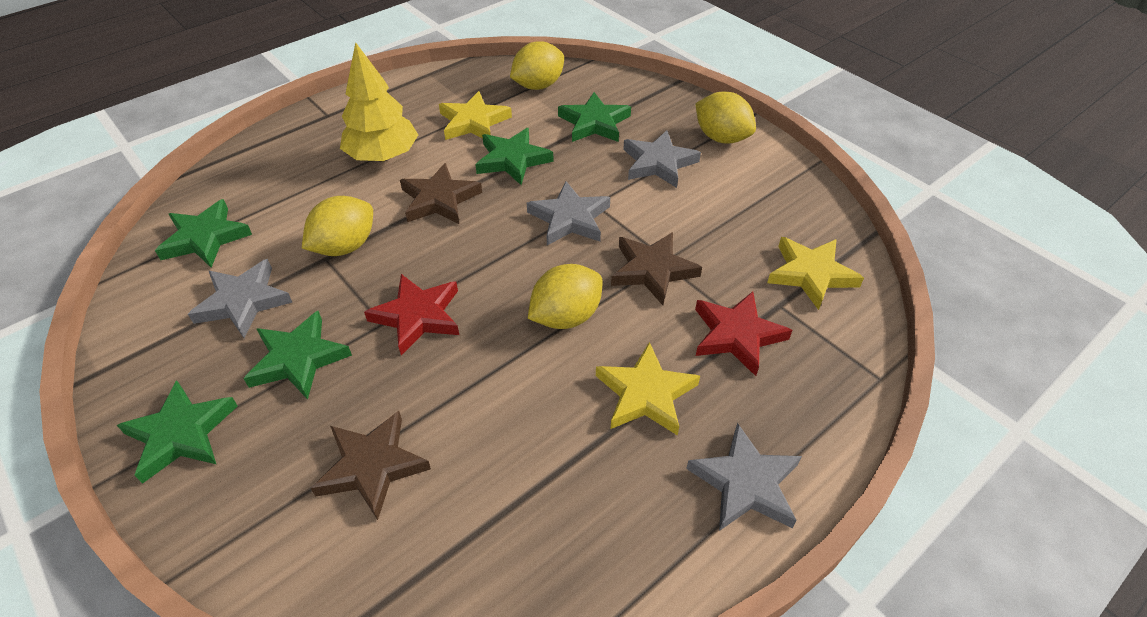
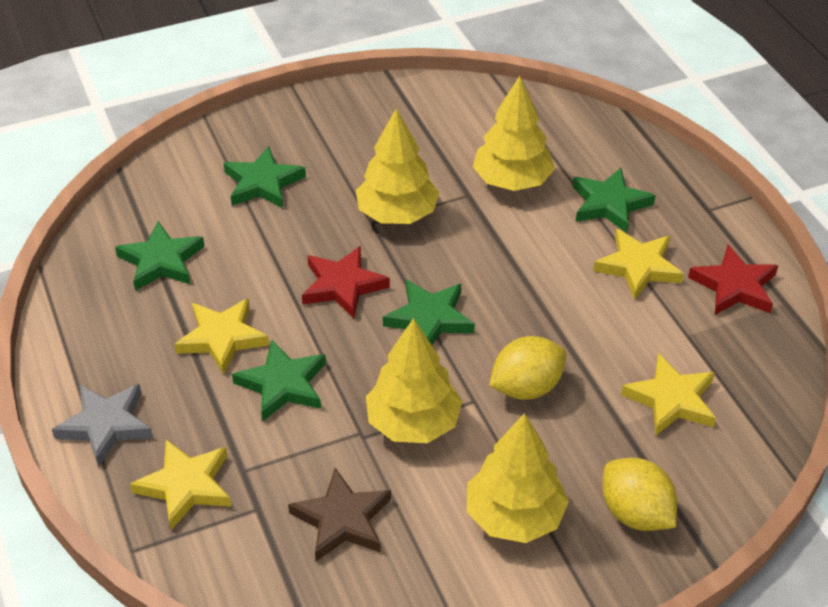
brown star: [311,411,431,520] [400,163,482,224] [611,232,702,305] = 3 -> [288,468,391,561] = 1
grey star: [188,259,292,338] [527,181,610,245] [623,130,701,188] [686,423,802,531] = 4 -> [52,384,153,467] = 1
yellow lemon: [302,196,373,256] [510,41,564,90] [528,264,603,329] [695,92,756,144] = 4 -> [489,336,566,400] [602,458,677,531] = 2
yellow star: [439,91,512,140] [596,342,700,436] [767,237,864,310] = 3 -> [130,440,231,530] [174,298,269,375] [593,229,684,300] [621,353,716,436] = 4
yellow tree: [340,42,418,162] = 1 -> [356,109,439,224] [366,318,463,443] [467,413,569,543] [473,76,555,191] = 4

